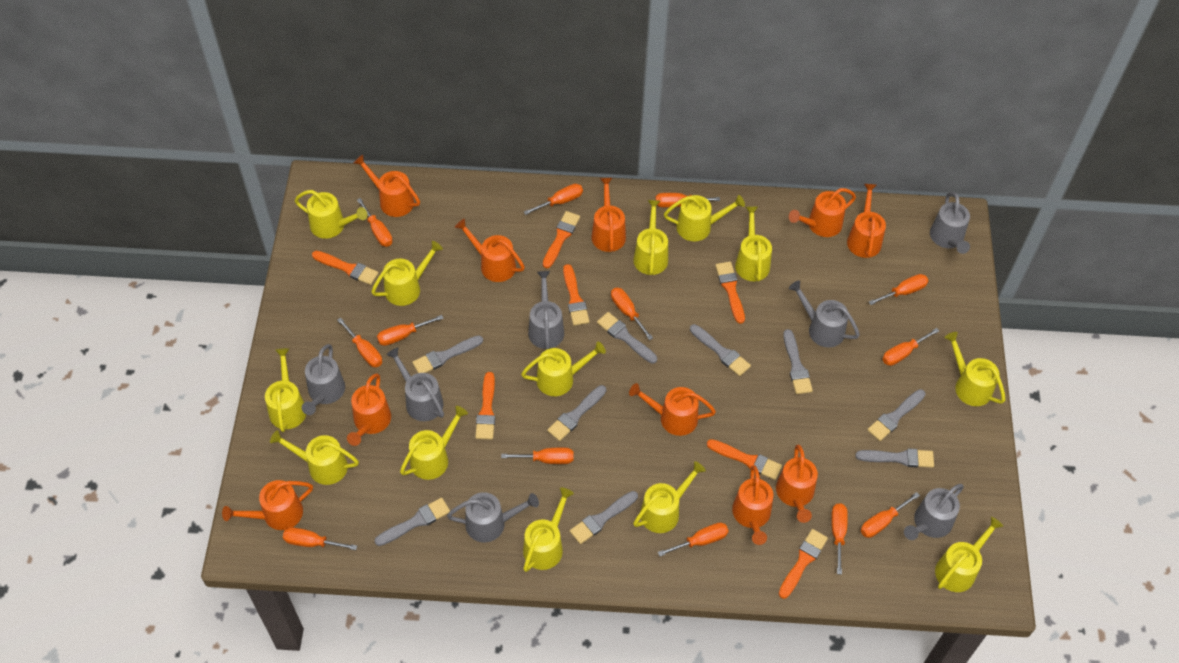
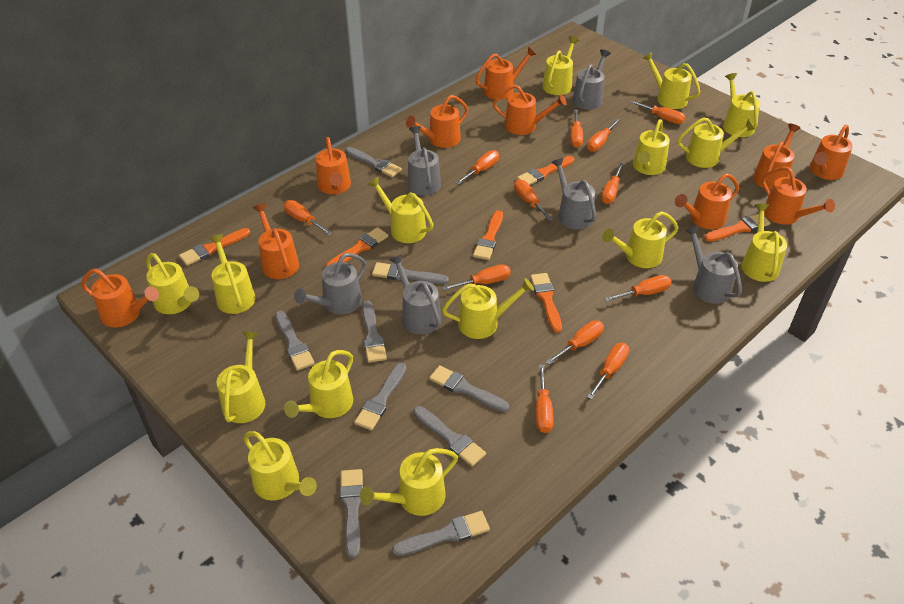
grey watering can: [302,344,345,415] [386,347,444,421] [447,492,539,542] [528,271,564,350] [789,281,860,347] [904,484,964,540] [930,192,970,254] = 7 -> [294,253,366,315] [389,254,441,334] [407,126,441,196] [551,158,596,229] [573,49,611,110] [685,226,742,304] = 6
orange brush: [312,251,379,285] [475,372,495,440] [543,211,580,268] [563,264,590,326] [707,439,782,480] [715,262,745,324] [779,529,828,599] = 7 -> [179,228,250,266] [326,227,388,267] [473,210,503,260] [517,156,574,185] [530,273,562,333] [704,214,770,242] = 6
orange screwdriver: [283,527,357,550] [337,318,382,367] [357,198,393,247] [377,315,444,346] [501,448,574,464] [524,184,583,215] [611,288,653,340] [655,193,720,207] [658,522,729,556] [831,503,848,575] [861,492,920,538] [869,274,928,305] [882,328,939,366] = 13 -> [284,200,333,235] [442,264,511,291] [456,150,499,185] [514,179,553,221] [536,365,554,433] [546,320,604,365] [570,109,583,148] [587,118,621,152] [587,343,629,399] [601,163,624,204] [604,275,672,302] [630,100,685,124] = 12
yellow watering can: [265,348,306,432] [270,430,359,485] [295,190,367,239] [371,241,443,306] [400,406,468,480] [521,342,606,396] [523,487,574,572] [633,200,668,275] [633,461,706,533] [664,195,745,241] [735,206,772,281] [935,517,1003,592] [944,332,1005,406] = 13 -> [146,253,199,314] [209,234,256,314] [217,331,265,423] [243,431,317,500] [284,350,353,418] [360,448,458,516] [368,177,434,243] [442,278,534,339] [542,36,579,95] [602,211,679,268] [633,119,670,175] [643,52,700,109] [677,117,755,168] [723,73,761,137] [741,204,787,282] = 15

